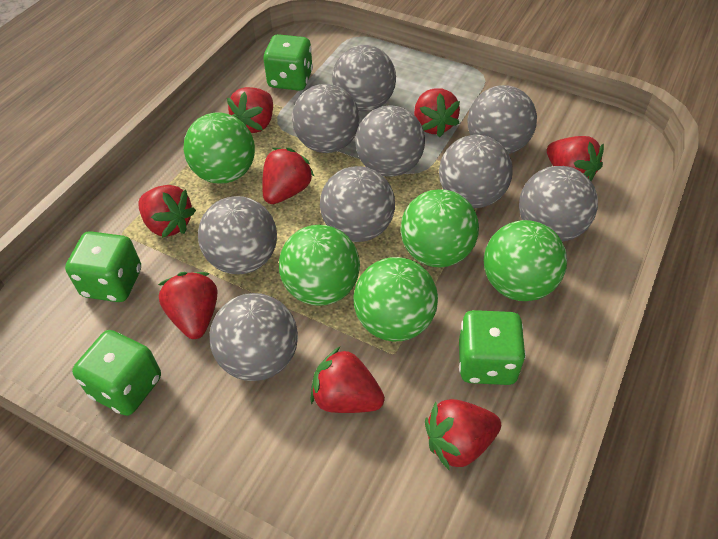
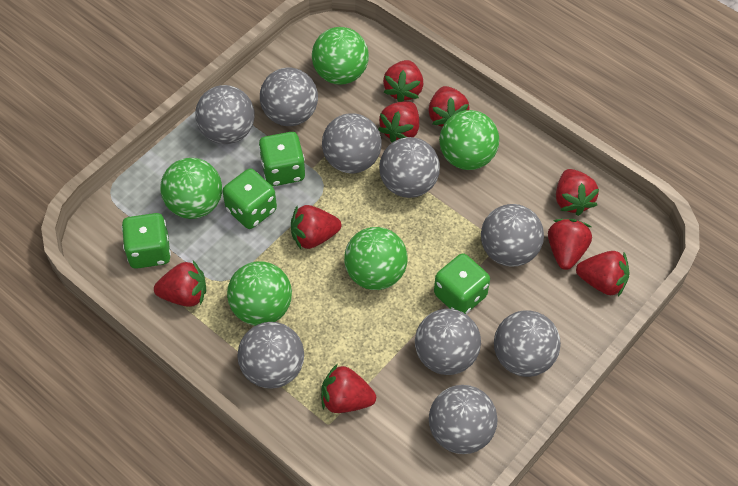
red strawberry: [139,185,196,238] [158,272,218,339] [227,87,273,133] [262,148,315,204] [311,346,385,413] [414,89,460,137] [425,399,501,470] [547,136,604,181] = 8 -> [154,261,206,307] [291,205,341,249] [321,364,376,413] [378,101,419,142] [383,60,424,102] [428,86,470,127] [548,219,592,270] [556,169,599,216] [576,251,629,297] = 9

